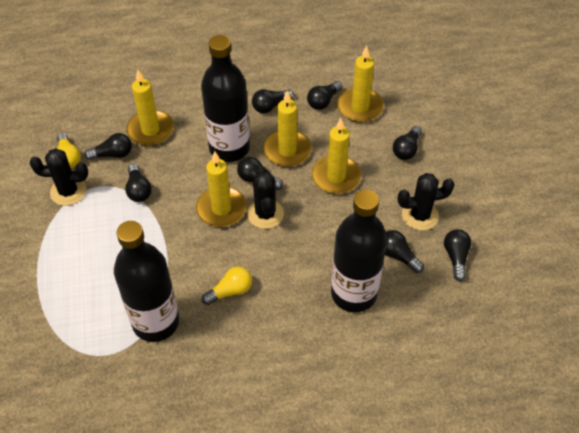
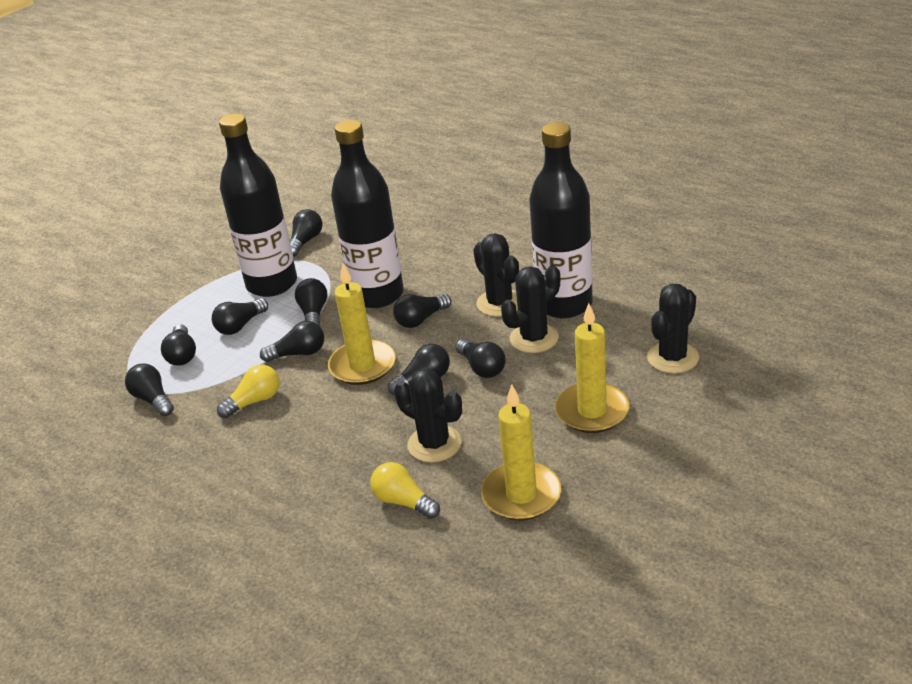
black cactus: [30,148,88,206] [247,168,284,229] [398,173,455,230] = 3 -> [394,369,462,463] [473,233,519,317] [501,265,560,353] [647,284,699,373] = 4
black light bulb: [84,133,132,160] [125,164,152,202] [237,157,283,190] [252,89,294,113] [307,81,342,110] [385,230,424,273] [393,126,422,160] [444,229,471,281] = 8 -> [125,364,174,416] [161,324,196,366] [212,298,268,335] [260,321,324,362] [290,209,323,257] [295,278,328,326] [388,344,450,395] [393,294,451,328] [455,339,506,378] = 9
yellow candle: [126,70,174,146] [196,151,247,227] [263,91,311,167] [312,118,361,194] [337,46,384,122] = 5 -> [328,264,396,385] [481,384,561,521] [555,303,630,433] = 3

